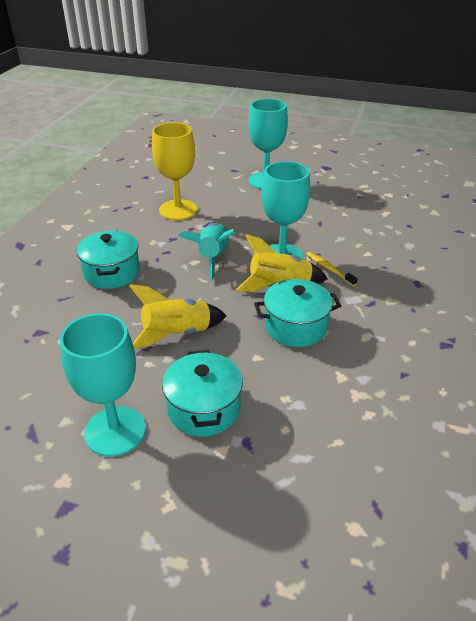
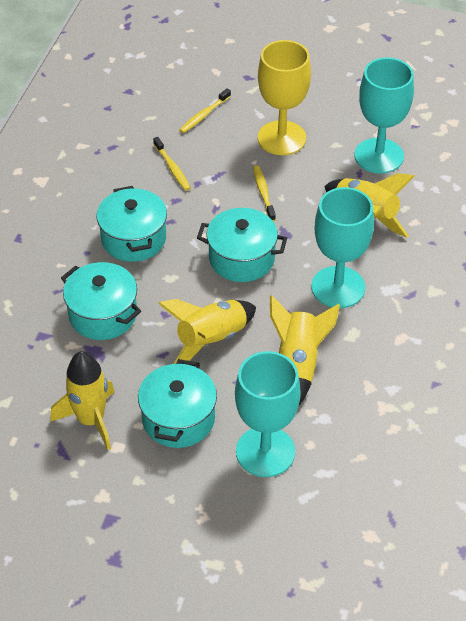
turquoise pot: [77,230,140,289] [162,350,243,437] [254,279,341,347] = 3 -> [61,262,141,340] [96,186,167,262] [138,359,217,448] [197,208,287,282] = 4
turquoise rocket: [178,223,235,281] = 1 -> none = 0
yellow rocket: [129,284,226,349] [236,234,328,292] = 2 -> [50,351,115,450] [158,299,256,364] [270,295,340,405] [324,173,415,237] = 4
yellow toothbrush: [306,252,357,286] = 1 -> [153,137,191,191] [179,88,231,133] [253,165,276,221] = 3

